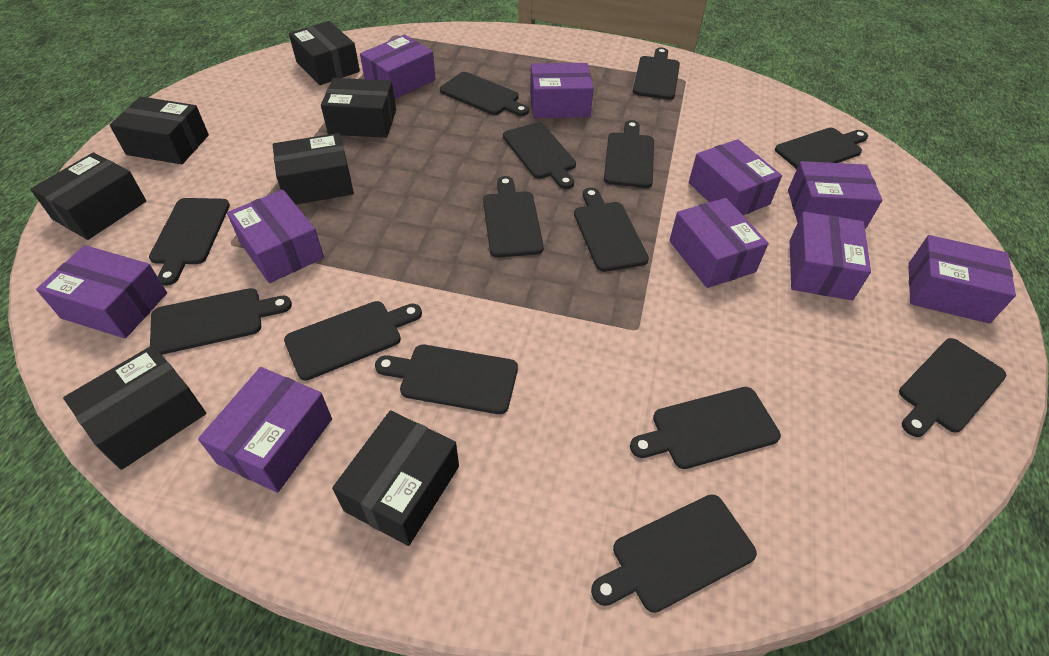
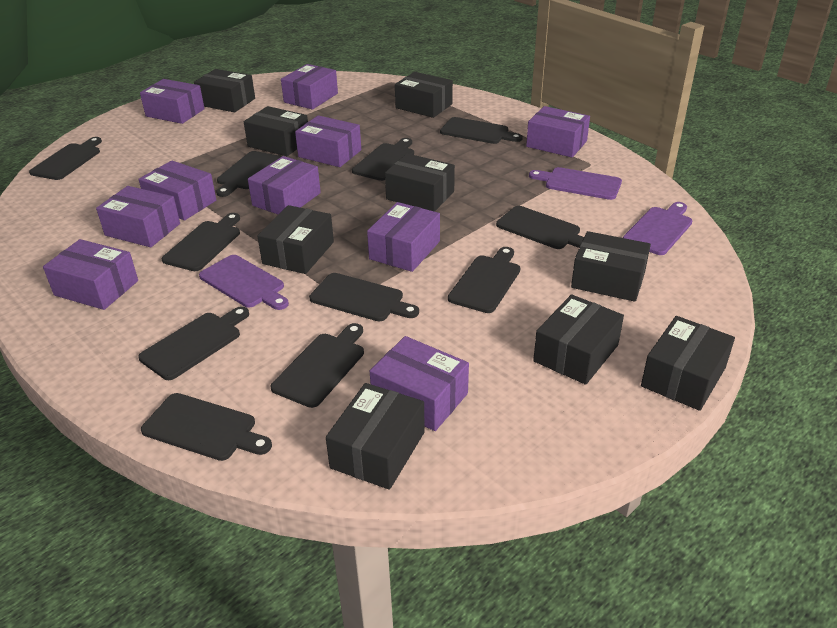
black box: [30,152,146,240] [63,345,206,470] [110,96,209,164] [273,133,354,205] [289,21,360,85] [321,78,396,138] [332,411,459,546] = 7 -> [194,69,255,112] [244,106,308,156] [257,205,334,274] [326,383,425,490] [385,154,455,212] [395,72,453,118] [533,294,624,385] [571,231,651,302] [641,316,735,411] = 9
black cutting board: [149,198,230,286] [150,288,292,355] [284,301,422,380] [375,345,518,414] [440,72,529,116] [483,176,544,258] [503,122,576,189] [574,188,649,272] [591,494,757,613] [604,120,654,188] [630,387,781,469] [633,47,680,100] [775,128,868,169] [899,338,1006,437] = 14 -> [29,137,102,180] [138,306,249,380] [141,393,272,461] [162,213,240,271] [216,151,281,197] [271,323,364,408] [309,273,419,321] [352,138,414,181] [440,117,523,144] [448,247,520,313] [496,206,584,249] = 11
purple cutting board: none = 0 -> [199,255,289,310] [529,167,622,200] [623,202,692,255] = 3

